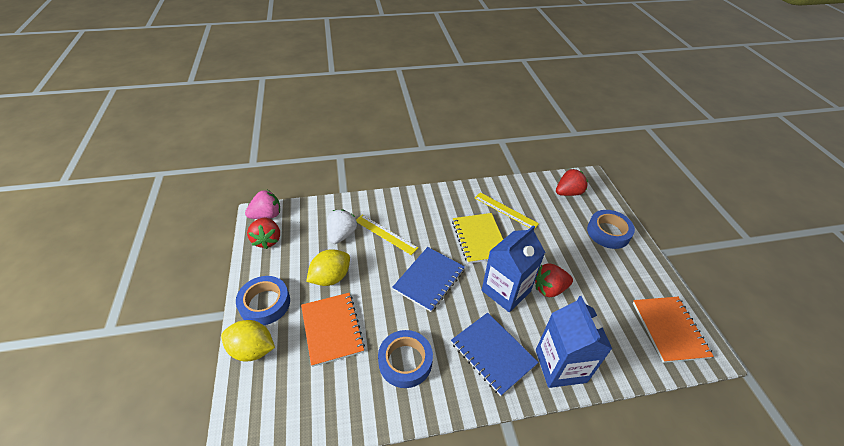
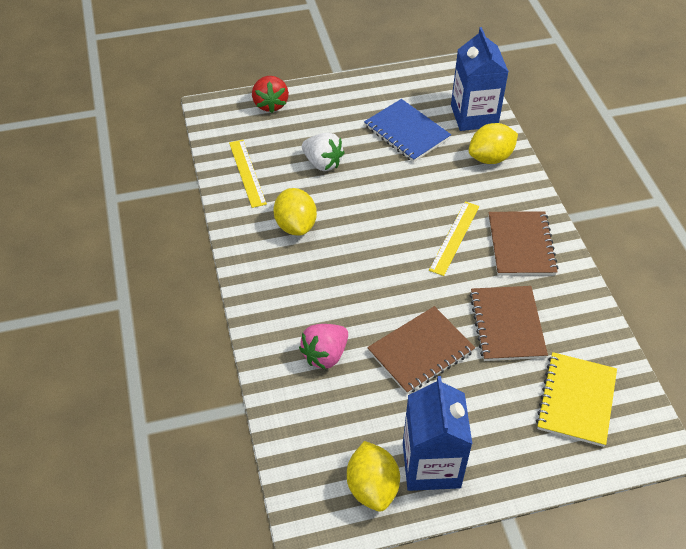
blue notebook: [392,247,465,312] [451,313,539,396] = 2 -> [364,99,451,162] = 1
blue tape: [236,276,290,325] [378,330,433,388] [587,210,635,249] = 3 -> none = 0
brown notebook: none = 0 -> [367,306,475,394] [469,286,548,361] [488,211,558,276] = 3
orange notebook: [301,293,365,367] [633,297,714,363] = 2 -> none = 0
red strawberry: [247,218,280,249] [535,263,573,297] [556,169,588,196] = 3 -> [252,76,289,113] = 1
yellow lemon: [221,320,275,362] [306,249,350,286] = 2 -> [273,188,317,236] [347,441,400,512] [469,123,518,164] = 3

